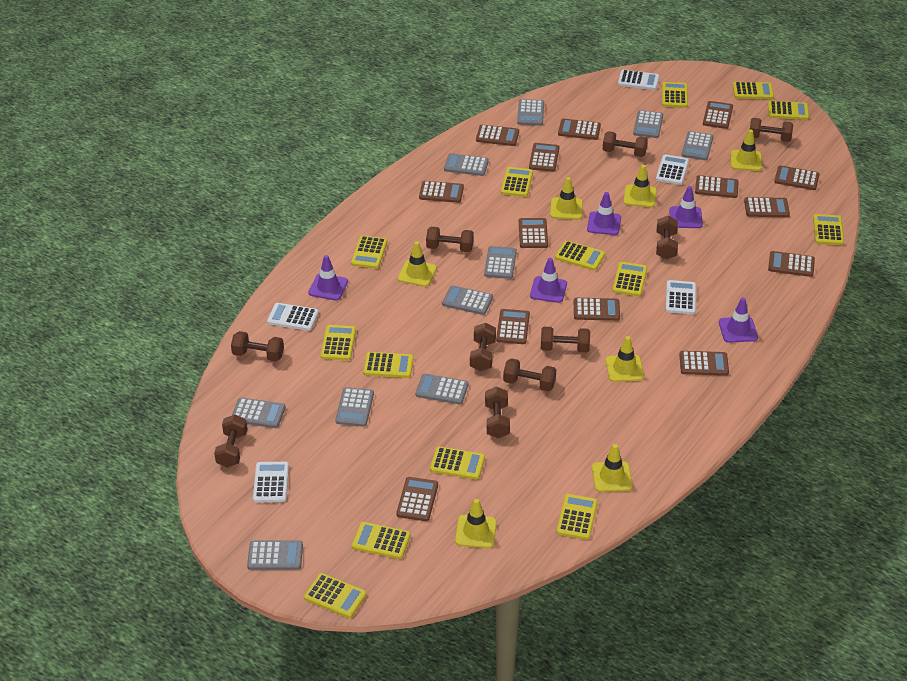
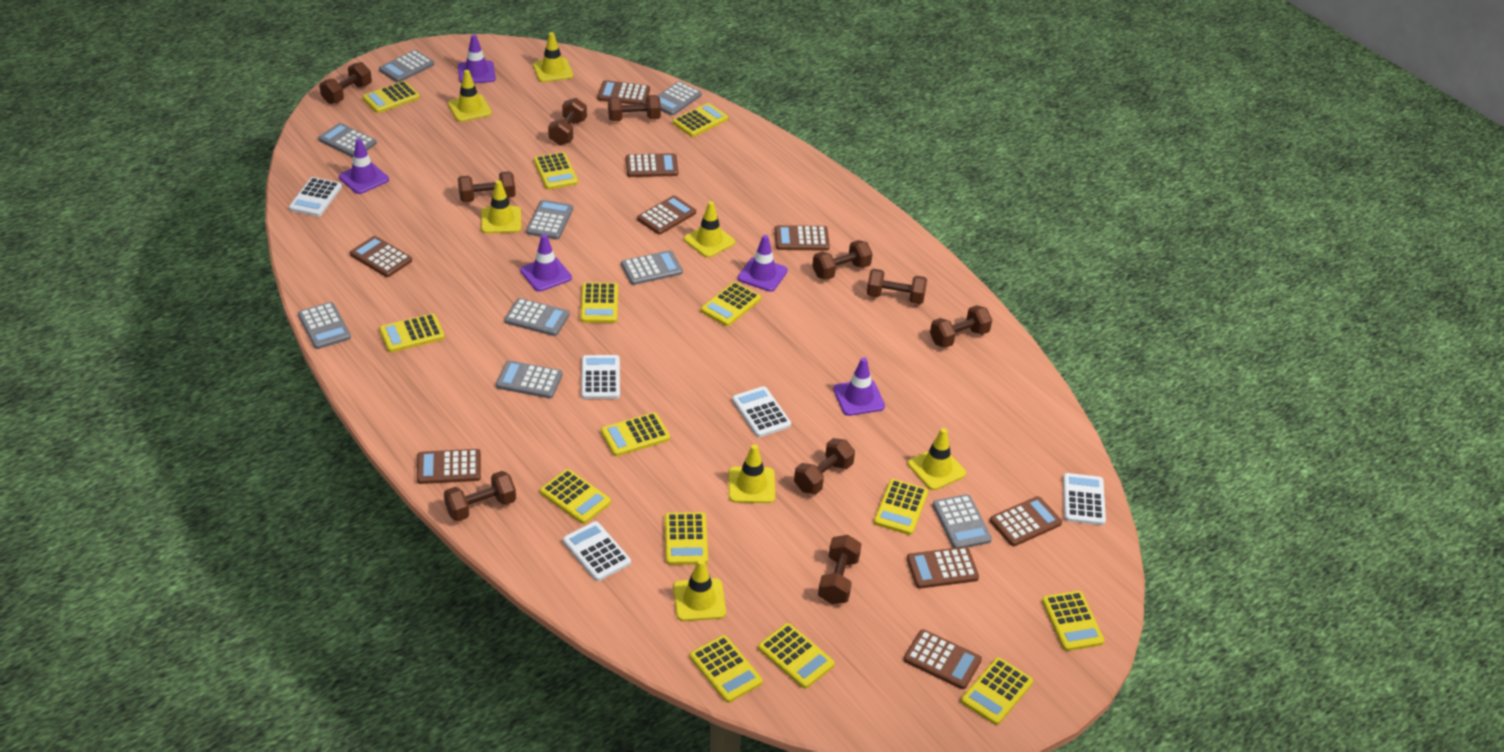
brown calculator: [396,477,438,521] [419,181,464,203] [476,125,519,146] [496,309,530,344] [519,218,548,248] [529,143,559,172] [558,119,601,140] [574,298,620,321] [679,351,729,376] [695,175,739,198] [703,101,733,129] [744,197,790,217] [768,251,815,277] [774,165,820,190] = 14 -> [350,236,412,277] [417,449,481,484] [598,80,650,105] [626,153,678,177] [637,195,696,235] [775,225,830,250] [904,629,982,689] [907,547,979,589] [990,496,1062,546] = 9
grey calculator: [232,398,286,428] [247,541,303,570] [335,387,374,427] [415,374,468,404] [442,285,493,315] [444,153,489,176] [484,246,517,279] [517,99,544,126] [633,110,663,138] [681,131,713,160] = 10 -> [298,302,351,349] [318,123,377,157] [379,50,434,83] [496,360,563,398] [504,298,569,336] [526,200,573,239] [621,250,683,285] [657,81,702,116] [933,494,992,548] = 9

